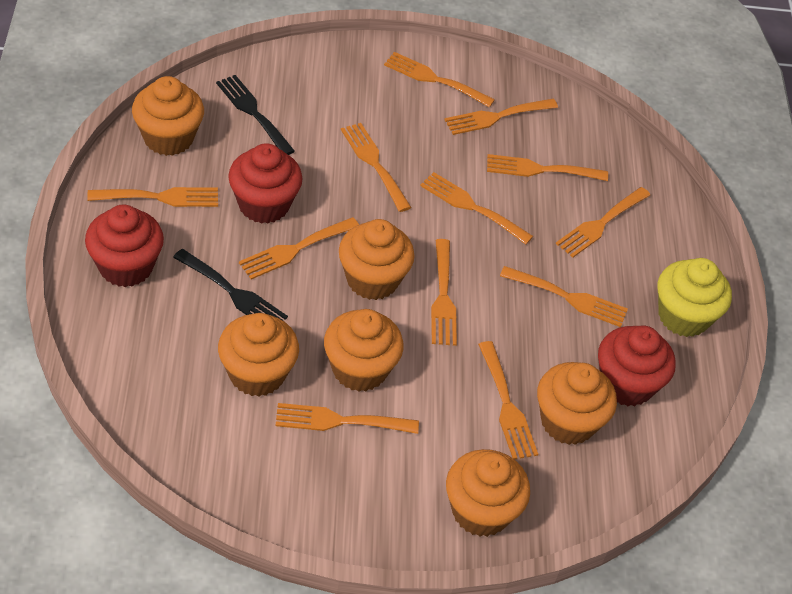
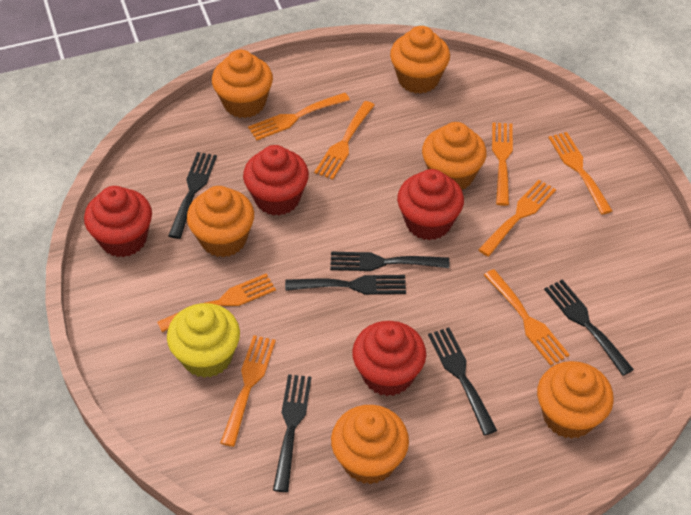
black fork: [173,249,288,320] [216,75,295,155] = 2 -> [168,152,217,239] [273,374,312,492] [285,275,406,295] [330,252,449,271] [428,327,497,435] [544,279,634,376] = 6
orange fork: [87,187,218,207] [239,217,359,279] [275,403,419,434] [341,123,412,212] [384,52,495,108] [420,172,533,244] [431,239,457,346] [444,99,558,135] [478,341,538,460] [487,154,608,181] [500,266,628,327] [556,187,650,258] = 12 -> [157,274,276,332] [220,335,276,447] [248,93,350,140] [314,101,375,180] [478,180,556,257] [484,269,570,366] [492,122,513,206] [548,132,613,215] = 8
red cupcake: [85,205,164,287] [228,143,303,224] [598,325,676,406] = 3 -> [84,186,152,257] [243,145,309,216] [352,321,426,396] [397,169,464,240] = 4

